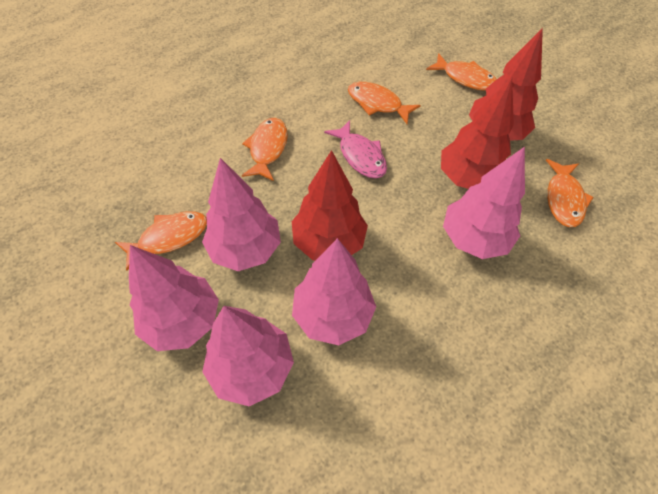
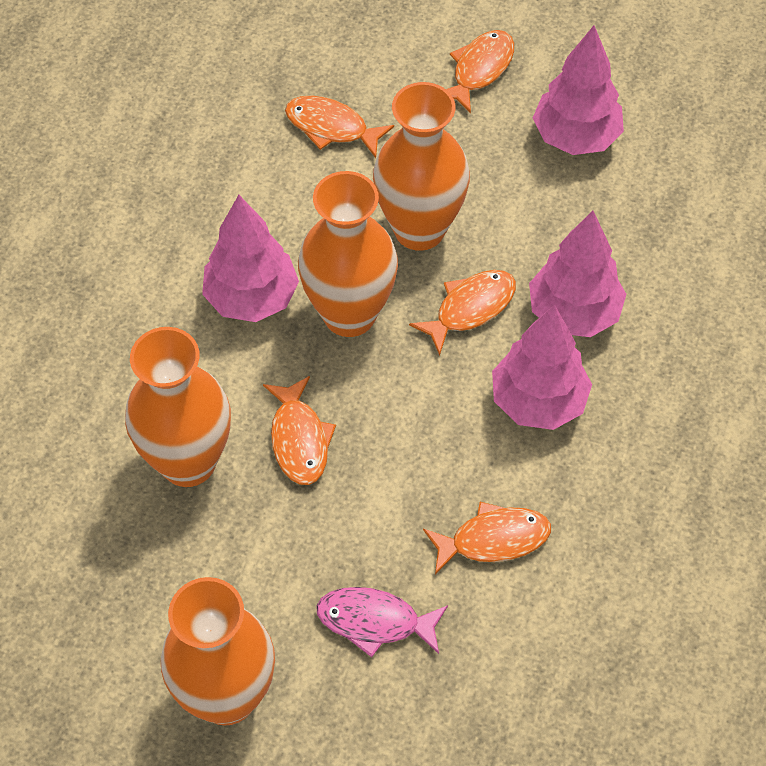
orange vase: none = 0 -> [125,327,231,487] [161,577,275,726] [298,171,398,337] [373,82,470,251] = 4
pink tree: [129,245,219,351] [202,158,281,271] [202,306,294,406] [292,238,376,345] [443,147,525,259] = 5 -> [202,195,299,322] [492,305,592,430] [529,211,626,337] [533,25,624,155] = 4
red tree: [292,150,368,261] [441,78,514,189] [469,28,543,141] = 3 -> none = 0

